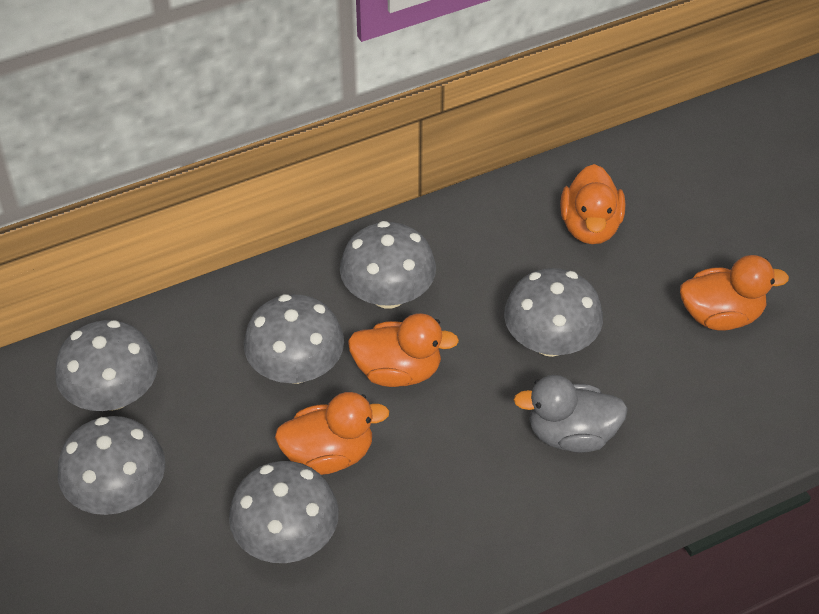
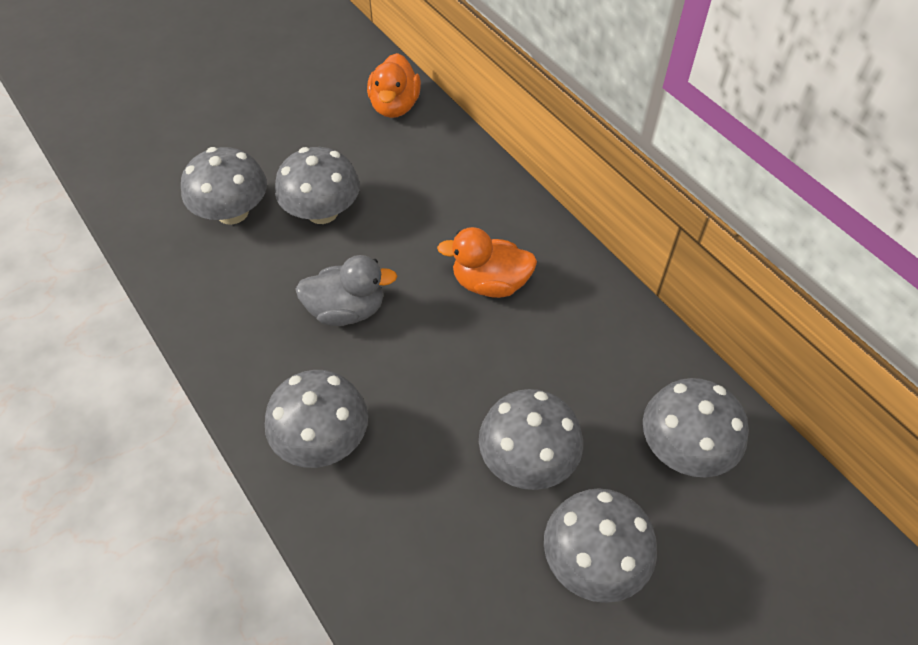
orange duck: [275,392,389,475] [348,313,459,387] [560,164,625,244] [680,255,789,331] = 4 -> [367,53,421,118] [437,227,537,298] = 2

